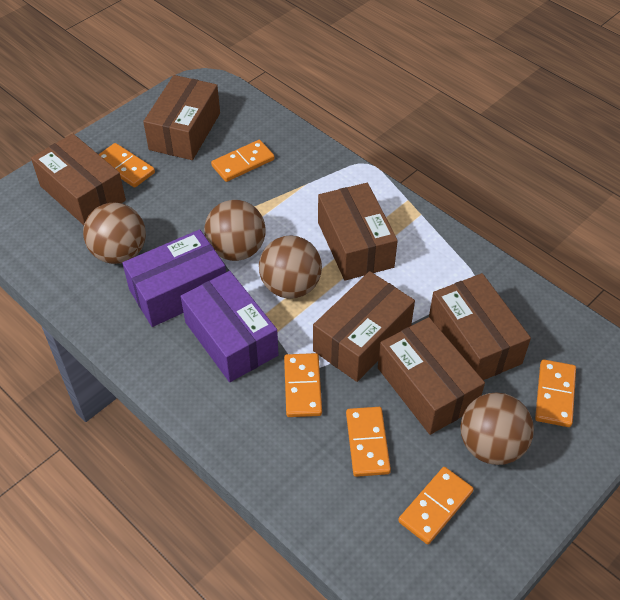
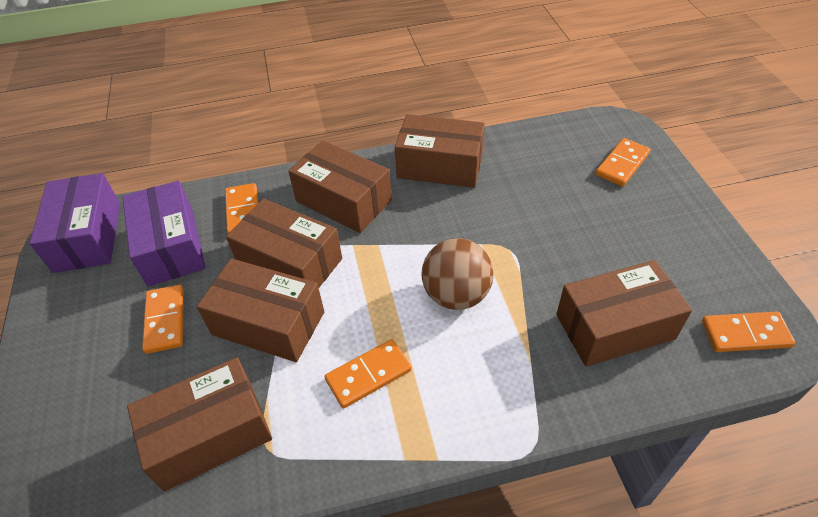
brown ball: [83,203,146,264] [204,200,266,261] [259,235,322,299] [460,392,534,465] = 4 -> [422,238,494,310] = 1
orange domino: [98,143,155,188] [211,140,275,182] [284,353,322,417] [346,407,391,477] [398,467,474,545] [535,359,576,427] = 6 -> [142,285,184,354] [225,183,258,234] [325,339,412,408] [596,138,651,186] [702,312,795,352] = 5

